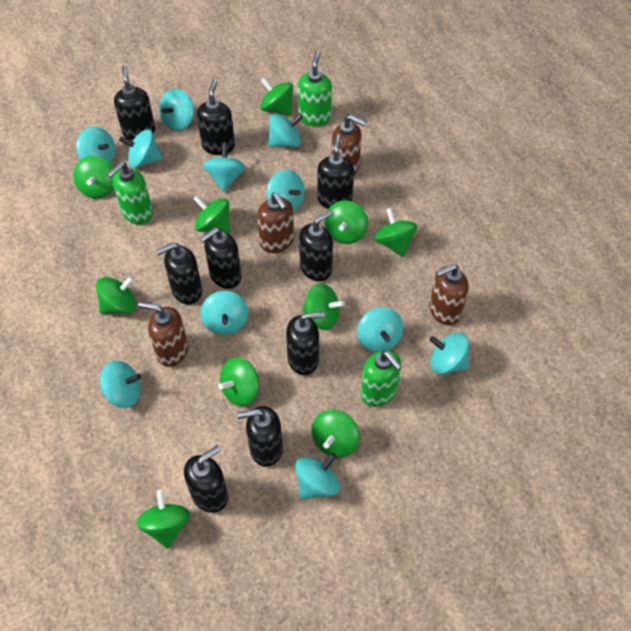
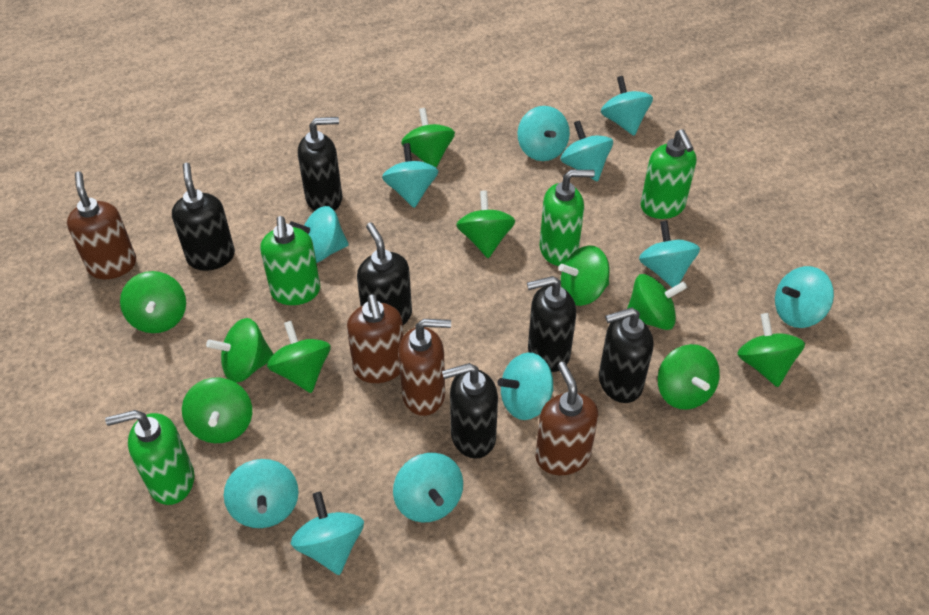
black soap dispenser: [114,66,155,141] [156,242,202,305] [184,445,228,513] [197,79,235,155] [199,227,242,289] [237,406,283,467] [286,312,325,375] [299,210,334,281] [317,134,354,209] = 9 -> [172,163,235,271] [298,117,342,211] [357,222,412,325] [442,363,498,459] [527,276,576,372] [599,307,654,403] = 6
green soap dispenser: [107,162,153,225] [298,51,332,126] [361,350,402,407] = 3 -> [105,410,195,505] [260,216,320,305] [540,170,595,266] [641,129,696,219] = 4

